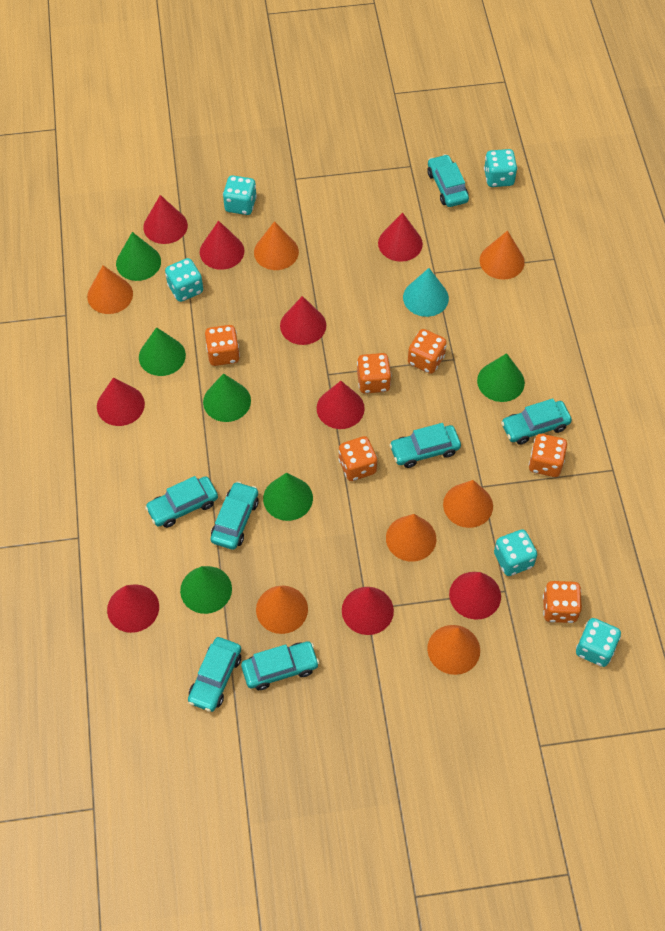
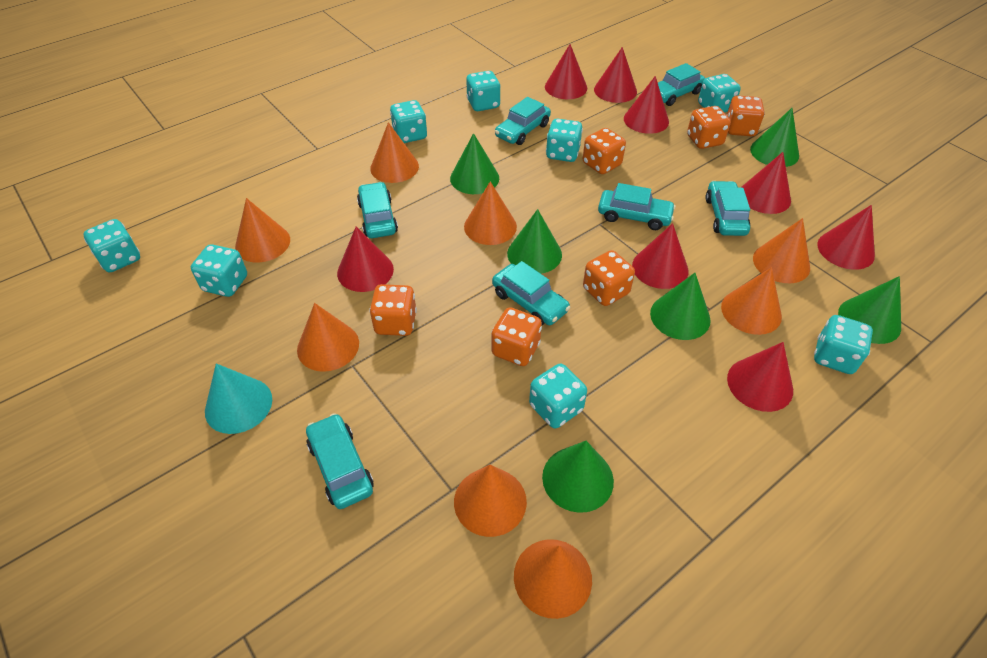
orange cone: [87,265,133,314] [254,221,299,270] [256,586,308,634] [386,514,436,561] [427,625,480,675] [443,480,493,528] [480,230,525,280] = 7 -> [235,198,290,262] [297,303,359,372] [370,122,419,183] [454,465,527,537] [464,181,517,245] [514,539,592,619] [721,267,782,335] [753,218,810,283] = 8
red cone: [97,377,145,426] [107,584,159,633] [143,195,188,244] [200,221,244,270] [280,296,326,345] [317,381,365,429] [342,587,394,635] [378,213,423,262] [449,572,501,620] = 9 -> [337,227,394,292] [545,44,587,99] [594,47,637,103] [624,76,669,134] [632,223,689,289] [727,342,793,412] [741,152,791,214] [817,205,875,270] = 8
turquoise dice: [165,258,203,302] [223,175,257,215] [484,149,517,187] [494,529,537,576] [576,618,621,667] = 5 -> [83,219,140,272] [191,244,247,297] [390,100,427,143] [466,71,501,111] [529,364,587,429] [546,118,583,162] [698,74,741,113] [814,315,873,374] = 8

